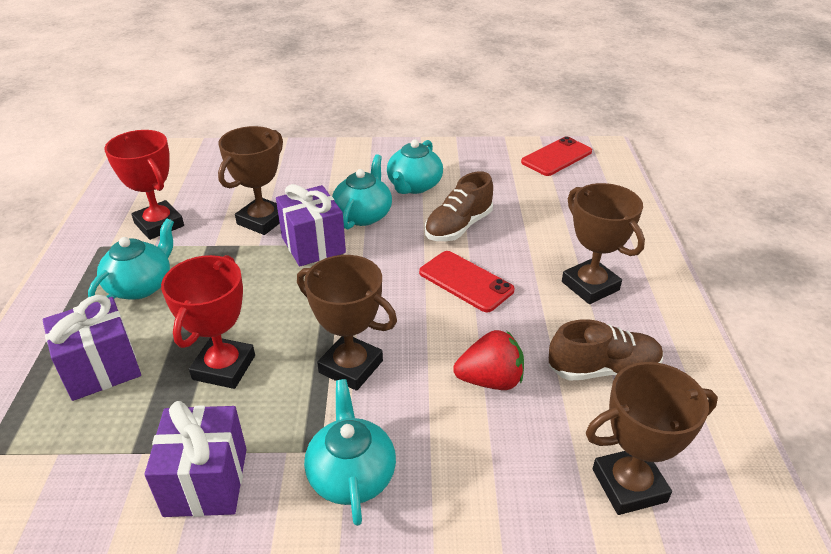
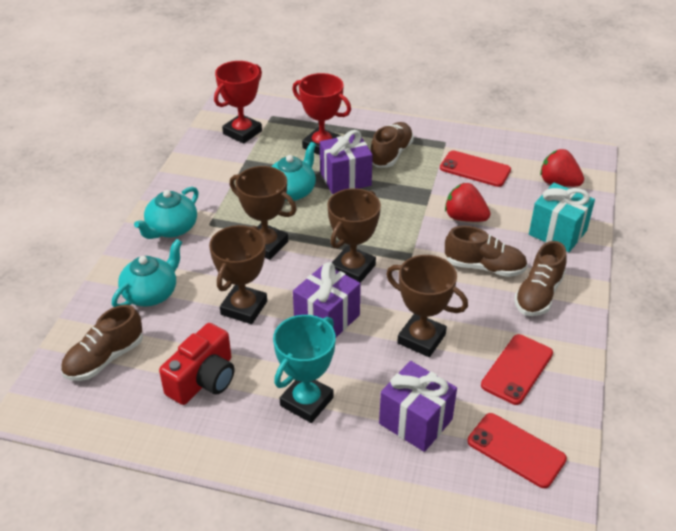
brown shoe: [425,171,493,241] [549,319,663,381] = 2 -> [61,305,143,381] [371,122,414,168] [445,226,528,277] [514,241,567,316] = 4
red camera: none = 0 -> [159,323,234,405] = 1
red phone: [419,251,515,312] [521,136,592,176] = 2 -> [440,150,511,187] [467,413,567,488] [481,334,553,405] = 3
red strawberry: [453,330,524,390] = 1 -> [445,183,491,222] [540,149,584,187] = 2
turquoise gift: none = 0 -> [529,183,595,252] = 1
turquoise teapot: [88,218,174,299] [304,379,396,526] [332,154,392,229] [387,139,443,194] = 4 -> [112,239,182,307] [134,187,199,239] [271,142,316,201] = 3
turquoise trophy: none = 0 -> [273,315,336,423] = 1

